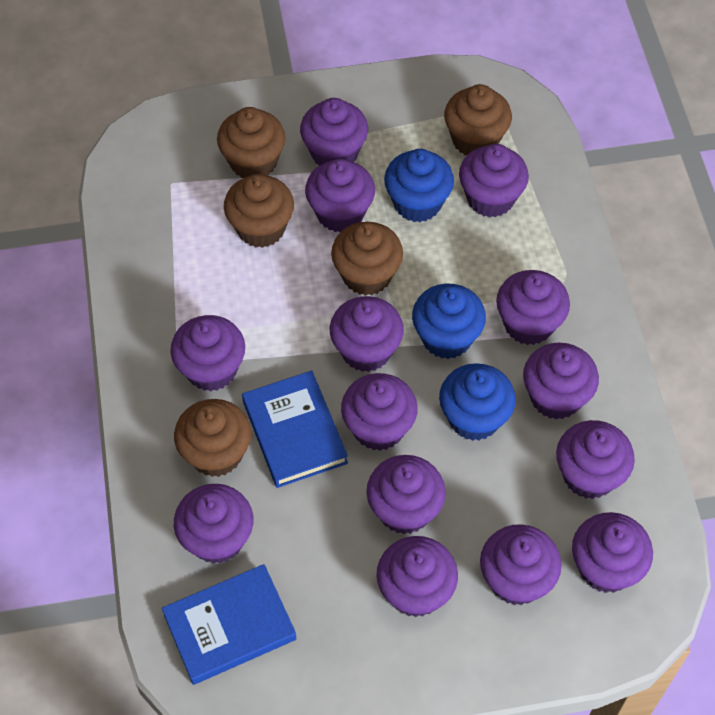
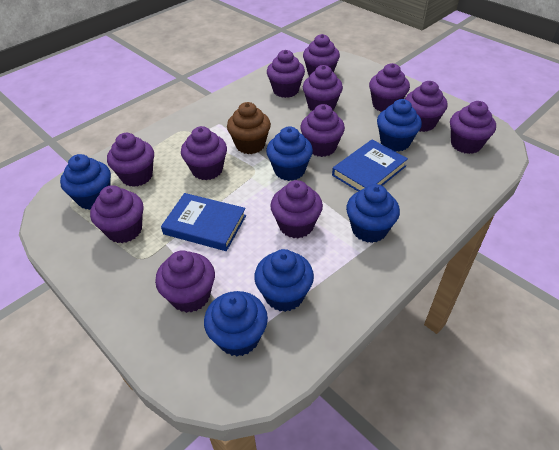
blue cupcake: [384,149,454,222] [412,283,486,359] [439,363,516,441] = 3 -> [60,154,111,210] [204,291,268,356] [254,249,314,312] [266,126,313,181] [346,184,400,243] [377,99,422,152] = 6
brown cupcake: [174,399,251,477] [217,107,286,178] [224,174,294,248] [331,222,403,296] [444,84,512,156] = 5 -> [227,102,271,154] = 1
purple cupcake: [170,315,245,391] [174,484,253,564] [300,98,368,166] [305,159,375,232] [330,296,404,372] [341,373,418,451] [366,455,446,534] [376,536,458,617] [459,144,529,218] [480,524,562,605] [496,270,570,345] [523,343,599,420] [556,420,635,499] [572,512,653,593] = 14 -> [90,185,144,243] [107,133,154,187] [155,250,215,313] [181,126,227,180] [267,50,305,98] [270,180,323,238] [300,104,345,157] [303,34,340,76] [303,65,343,111] [369,63,410,112] [405,81,448,132] [450,101,496,154] = 12

